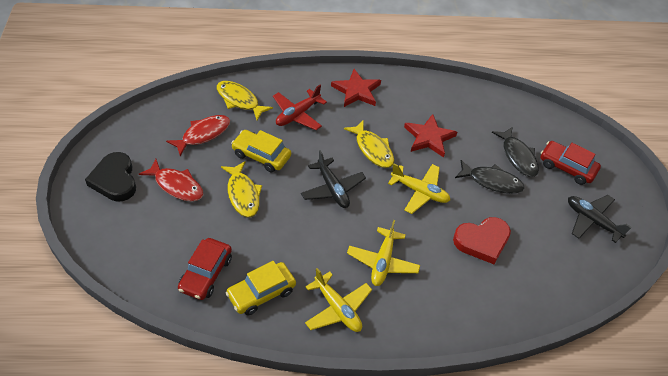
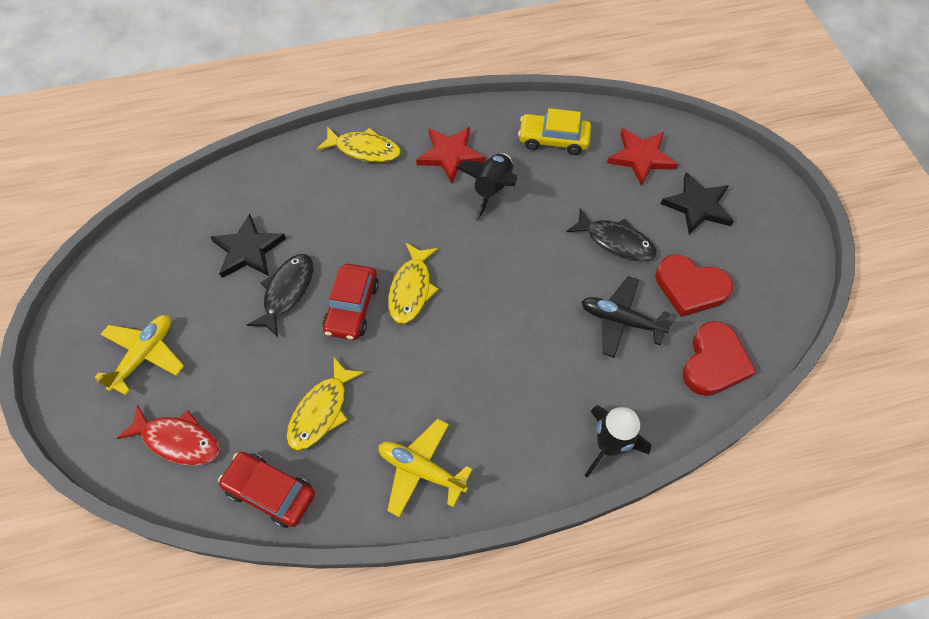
black heart: [85,152,136,202] = 1 -> none = 0
black plane: [301,150,366,208] [568,195,632,243] = 2 -> [581,276,675,358] = 1
black rocket: none = 0 -> [456,153,518,221] [584,405,651,478] = 2
black star: none = 0 -> [210,214,286,278] [661,172,734,235] = 2
red fish: [139,159,203,201] [166,115,230,156] = 2 -> [117,405,220,466] = 1
red heart: [453,217,511,264] = 1 -> [655,254,733,317] [682,321,756,396] = 2
red plane: [273,85,327,130] = 1 -> none = 0
yellow car: [226,261,296,316] [231,130,291,172] = 2 -> [518,108,591,155] = 1
yellow plane: [305,268,372,332] [347,220,420,286] [388,164,450,214] = 3 -> [95,315,184,395] [378,419,472,517] = 2

